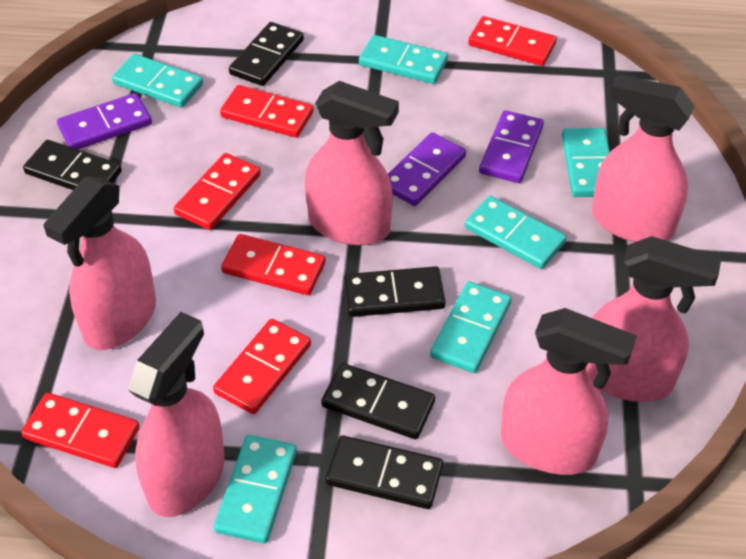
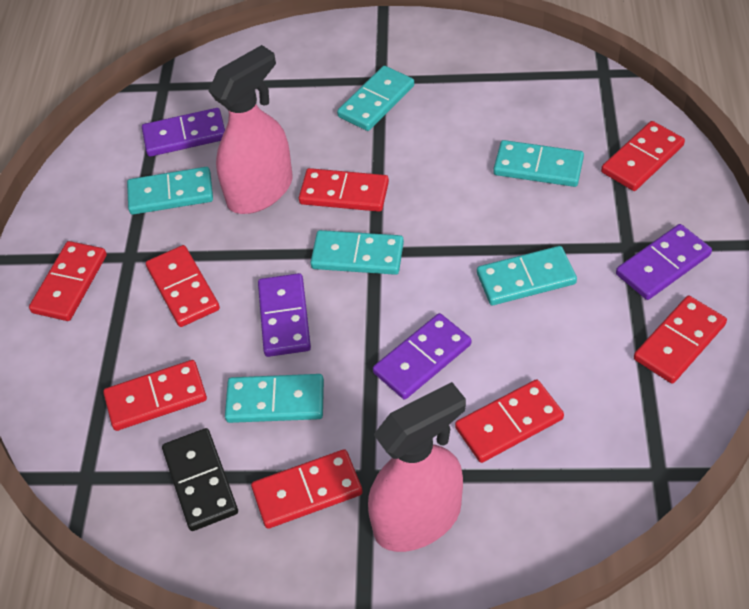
black domino: [23,140,122,190] [229,22,304,86] [321,363,435,439] [326,435,443,509] [344,266,446,317] = 5 -> [162,428,238,531] = 1
pink spray bottle: [43,176,156,350] [127,312,225,517] [305,81,399,245] [501,308,637,475] [586,236,722,402] [592,74,695,242] = 6 -> [208,45,292,214] [368,382,466,552] = 2
purple domino: [57,93,152,149] [388,132,466,206] [479,110,544,183] = 3 -> [142,108,225,157] [258,273,311,357] [373,313,471,399] [616,224,712,300] = 4
red domino: [21,393,140,468] [174,153,261,230] [213,319,311,414] [220,85,314,138] [221,234,326,295] [468,16,557,66] = 6 -> [29,241,107,321] [103,360,207,431] [146,245,220,327] [251,449,363,529] [299,168,389,212] [455,379,564,463] [601,121,685,191] [634,296,727,384] = 8

